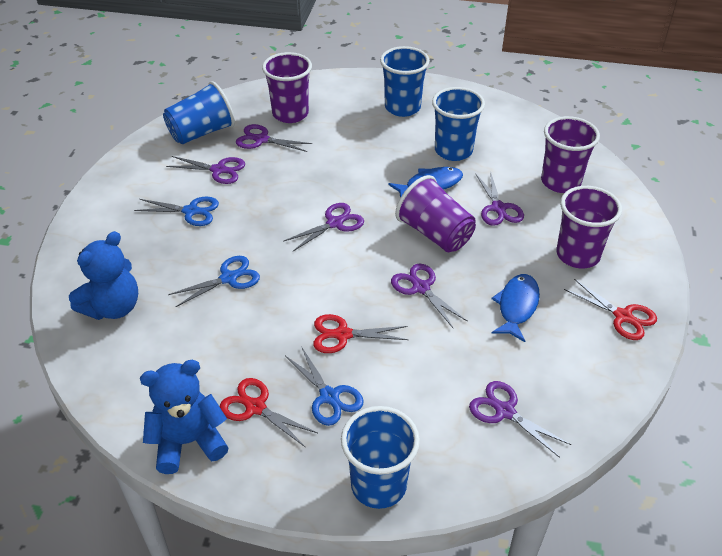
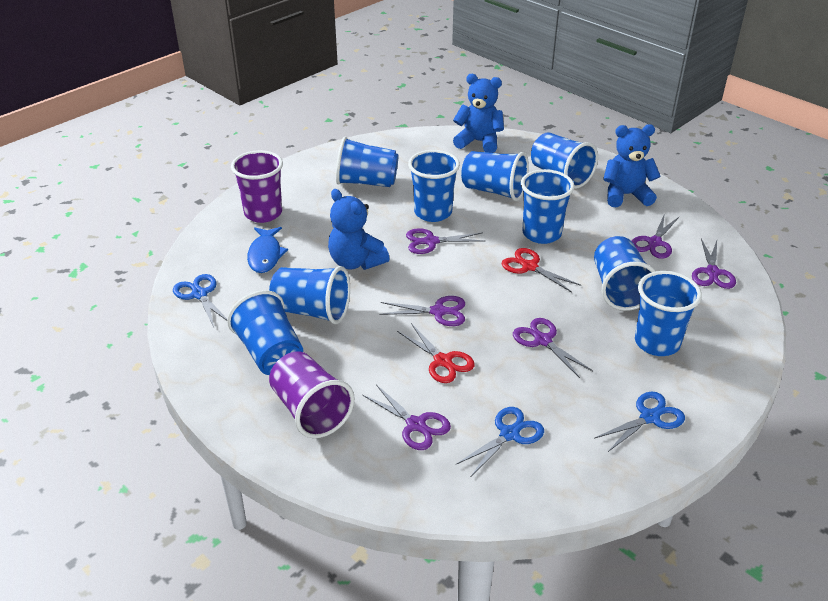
blue cup: [163,81,235,145] [341,406,420,509] [380,46,430,117] [432,87,485,161] = 4 -> [227,290,303,375] [269,266,350,324] [336,137,399,187] [408,150,460,222] [461,151,529,201] [521,169,574,244] [531,132,598,189] [594,236,655,311] [635,271,702,356] = 9
blue fish: [388,167,463,198] [491,274,540,342] = 2 -> [247,227,288,273] = 1
blue teddy bear: [69,231,138,320] [140,360,229,474] = 2 -> [328,189,390,270] [453,74,504,153] [603,124,661,208] = 3
purple cup: [262,52,312,123] [395,175,476,252] [541,116,600,193] [556,186,622,268] = 4 -> [231,150,283,223] [269,351,355,438] = 2
red scissors: [219,378,317,448] [313,314,408,353] [564,279,657,340] = 3 -> [397,323,475,383] [501,248,581,292] = 2

